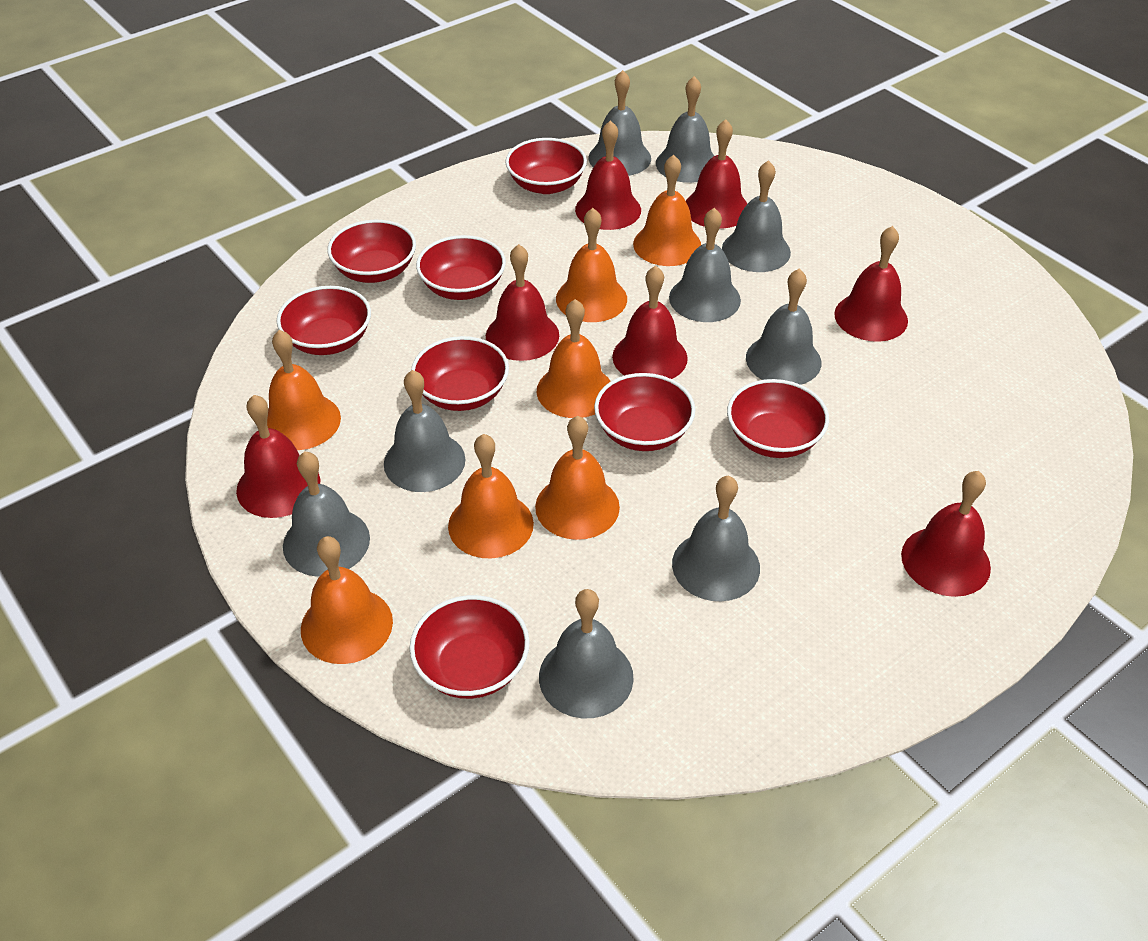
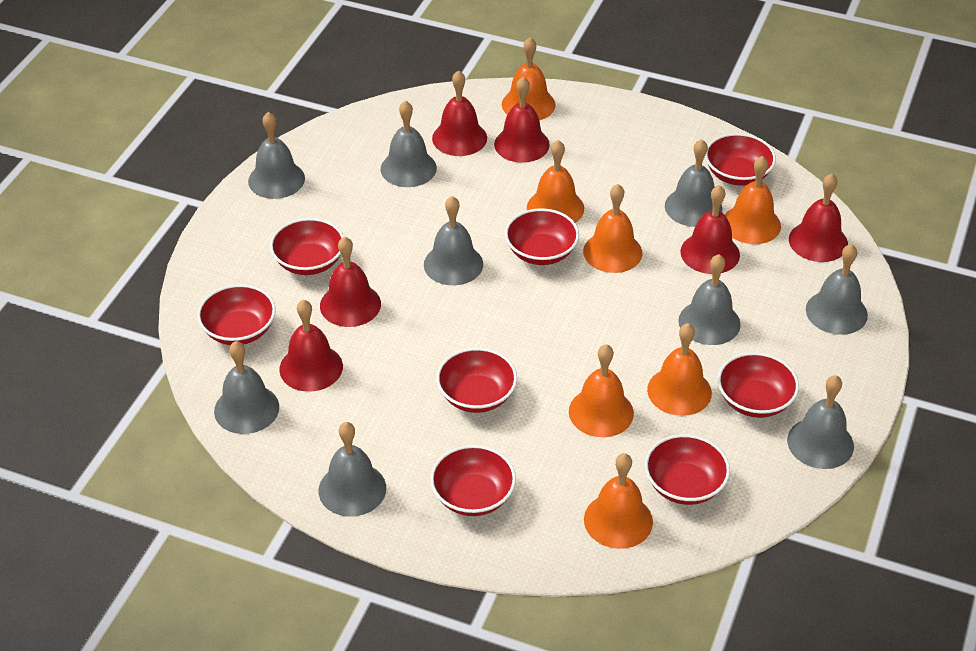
red bell: [236,395,320,518] [486,244,559,361] [575,120,641,230] [612,266,688,379] [686,119,747,229] [834,226,908,342] [901,471,991,597] = 7 -> [279,299,343,392] [320,236,381,327] [432,70,487,156] [494,77,550,163] [680,185,740,274] [789,173,848,262] = 6

